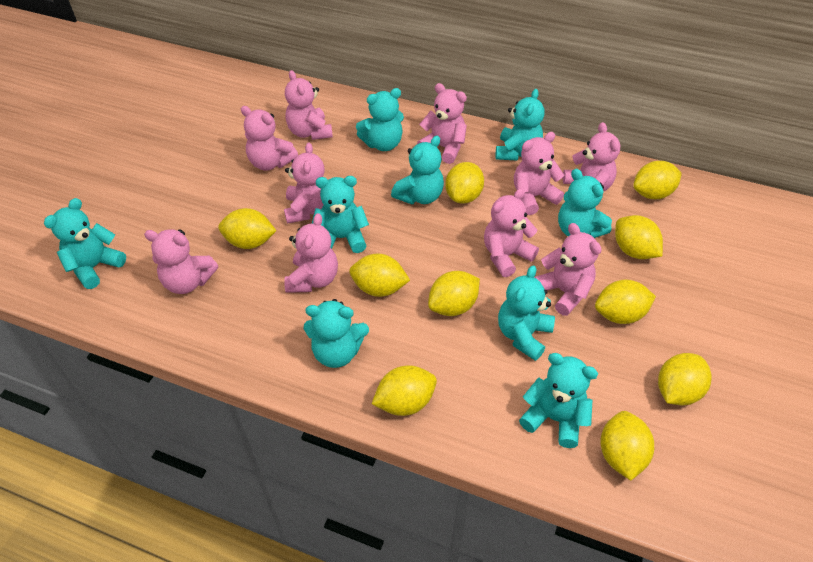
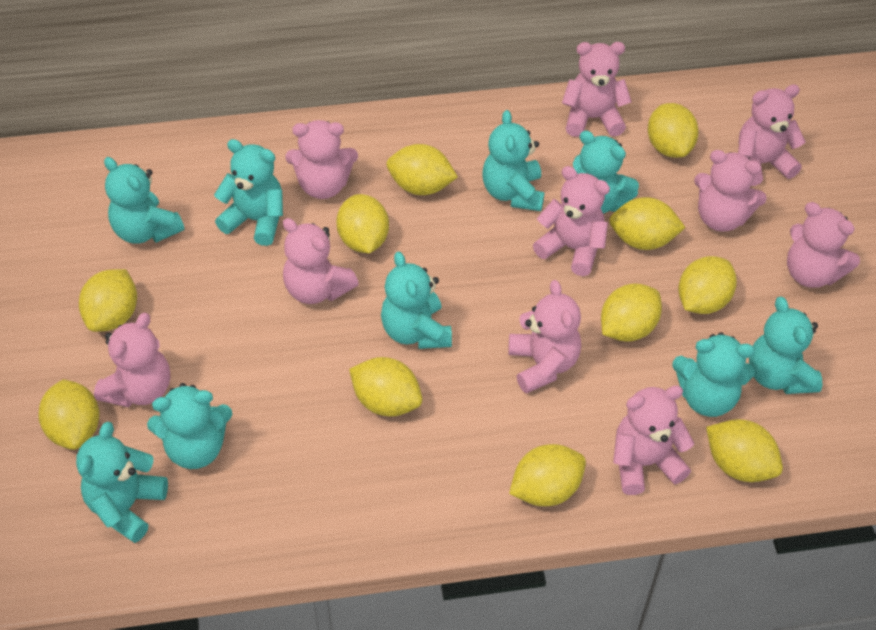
yellow lemon: [218,208,276,249] [349,253,410,297] [372,365,437,416] [428,271,480,316] [445,162,484,204] [595,280,656,324] [600,411,654,481] [615,215,663,259] [633,161,682,199] [658,353,712,406] = 10 -> [38,379,100,450] [79,269,137,332] [336,194,389,253] [349,357,422,416] [386,144,458,195] [509,444,586,506] [601,284,662,342] [609,197,686,250] [648,103,699,158] [678,256,737,314] [706,419,783,482] = 11

